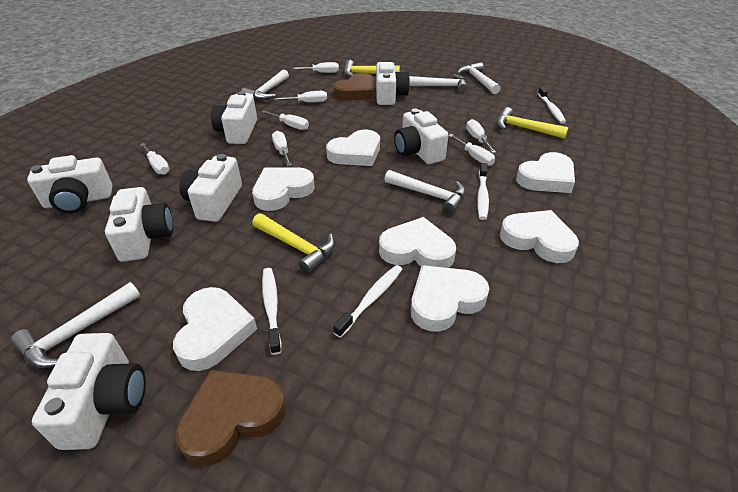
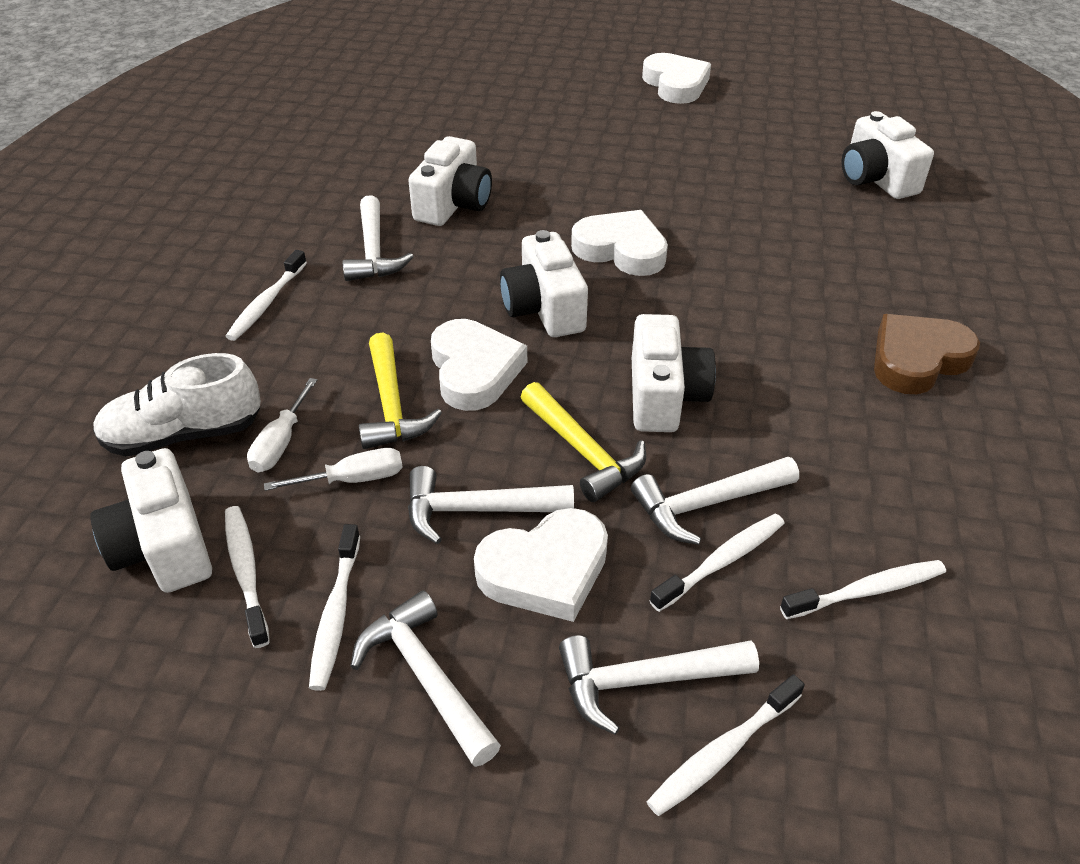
brown heart: [175,370,286,466] [333,73,375,100] = 2 -> [874,314,980,394] = 1
white camera: [27,155,113,214] [32,333,146,450] [105,187,173,262] [179,154,242,222] [211,91,257,144] [376,62,410,105] [394,109,448,164] = 7 -> [90,448,212,593] [408,136,492,226] [500,230,588,337] [632,314,716,432] [842,111,934,199] = 5
white heart: [173,287,257,371] [252,167,315,211] [326,130,380,166] [379,217,456,268] [411,265,489,332] [500,210,579,263] [516,152,575,193] = 7 -> [431,319,527,411] [474,508,608,622] [571,210,668,276] [642,53,711,104] = 4
white screwdriver: [140,143,170,175] [262,111,309,130] [272,131,292,166] [274,91,327,102] [291,62,339,73] [448,134,495,166] [466,119,496,153] = 7 -> [247,378,317,472] [264,448,403,491] = 2
white shoe: none = 0 -> [93,353,261,457] = 1
white toothbrush: [262,268,282,355] [333,265,402,338] [477,163,489,220] [538,87,566,124] = 4 -> [225,250,307,341] [225,506,270,648] [309,524,360,691] [647,674,805,816] [650,514,785,612] [780,560,946,619] = 6
yellow hammer: [252,213,335,274] [344,60,400,77] [497,107,568,139] = 3 -> [359,333,442,449] [521,382,646,502] = 2

